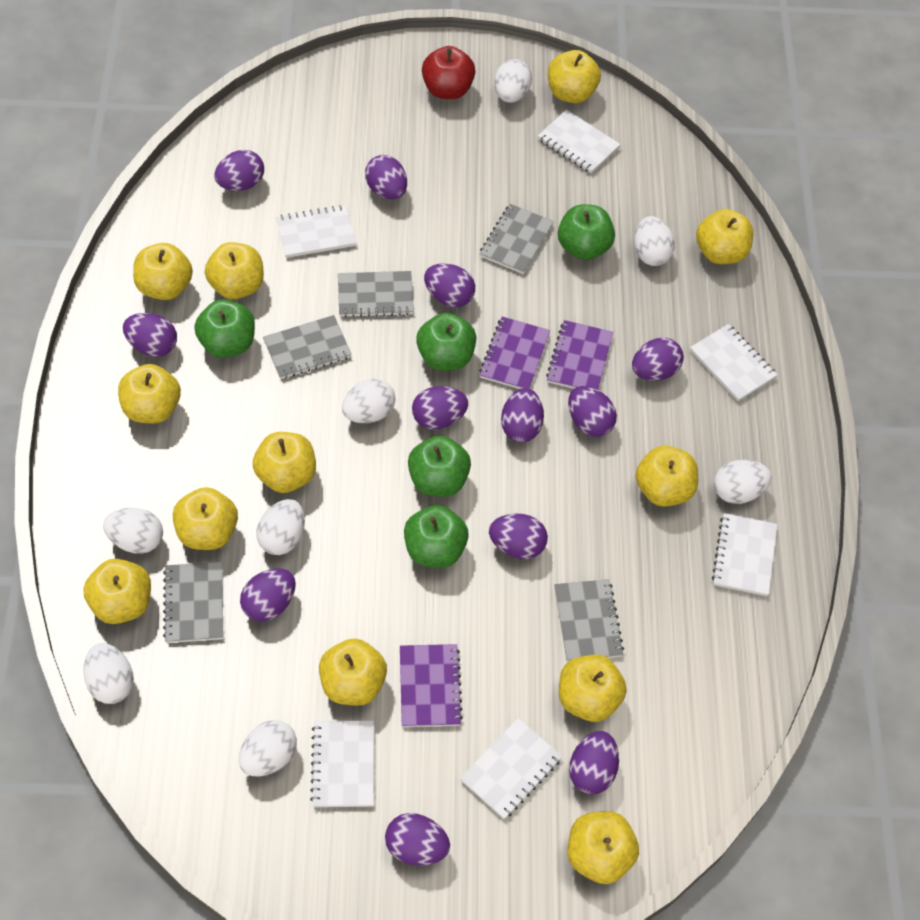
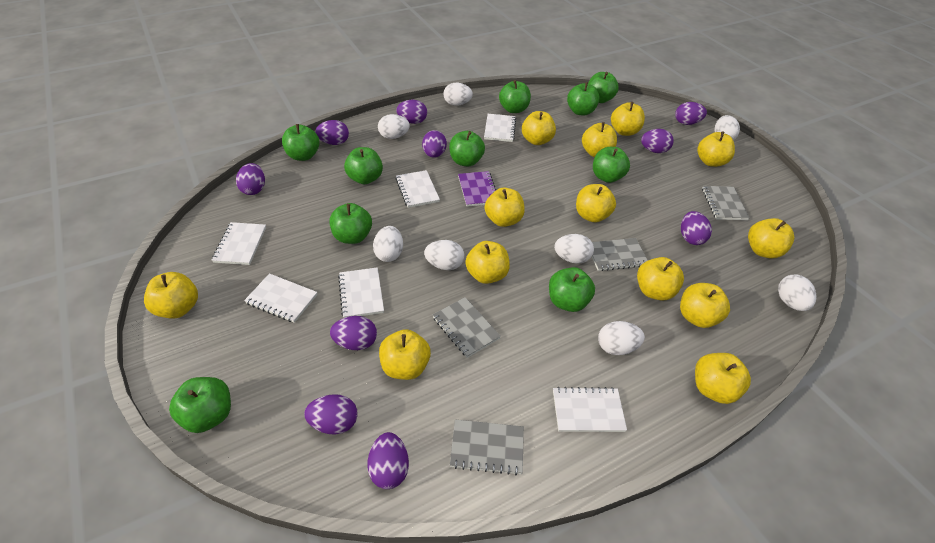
green apple: [194,299,255,358] [404,505,469,568] [408,436,471,497] [416,313,476,371] [558,204,615,260] = 5 -> [169,377,231,433] [282,124,320,161] [330,203,372,244] [344,147,383,184] [449,131,485,167] [499,80,531,113] [549,267,595,312] [567,82,599,115] [588,72,619,103] [593,147,630,183] = 10
grey notebook: [163,562,223,643] [263,315,352,379] [338,271,414,318] [480,204,554,274] [554,579,624,662] = 5 -> [433,297,501,358] [450,420,524,475] [592,238,648,271] [702,186,750,220] = 4
purple egg: [123,313,177,357] [214,150,264,191] [240,568,296,622] [365,155,407,199] [385,813,450,866] [412,386,468,429] [424,263,475,307] [489,513,548,559] [501,388,544,442] [568,386,617,437] [569,731,619,794] [632,337,684,381] = 12 -> [236,163,265,195] [304,394,357,435] [315,120,349,145] [330,316,377,350] [367,432,409,489] [396,100,427,124] [422,130,447,158] [641,129,674,153] [675,102,707,125] [681,211,712,245] = 10
purple notebook: [400,644,463,727] [479,317,550,389] [546,320,613,390] = 3 -> [458,171,496,207] = 1
red apple: [422,46,475,99] = 1 -> none = 0
yellow apple: [83,559,151,624] [118,364,181,424] [133,243,193,300] [173,487,238,550] [205,242,264,299] [253,432,316,493] [319,638,387,706] [548,50,601,103] [559,655,627,722] [567,811,639,884] [635,446,698,507] [696,209,753,264] = 12 -> [144,272,198,319] [379,329,431,380] [465,241,510,284] [485,188,525,227] [522,111,556,145] [576,184,616,222] [582,122,617,157] [611,102,645,136] [637,257,684,300] [680,283,730,328] [695,353,751,404] [697,132,735,167] [748,218,794,258] = 13

